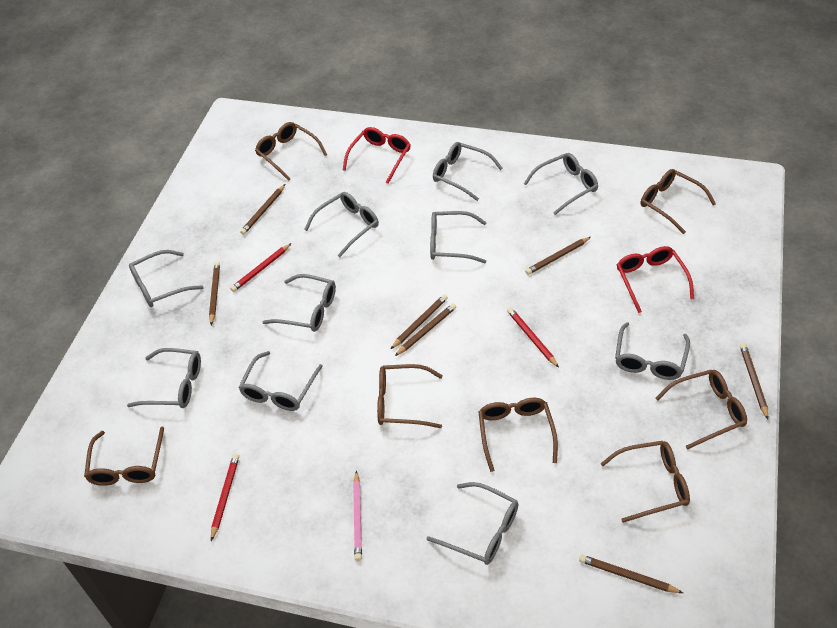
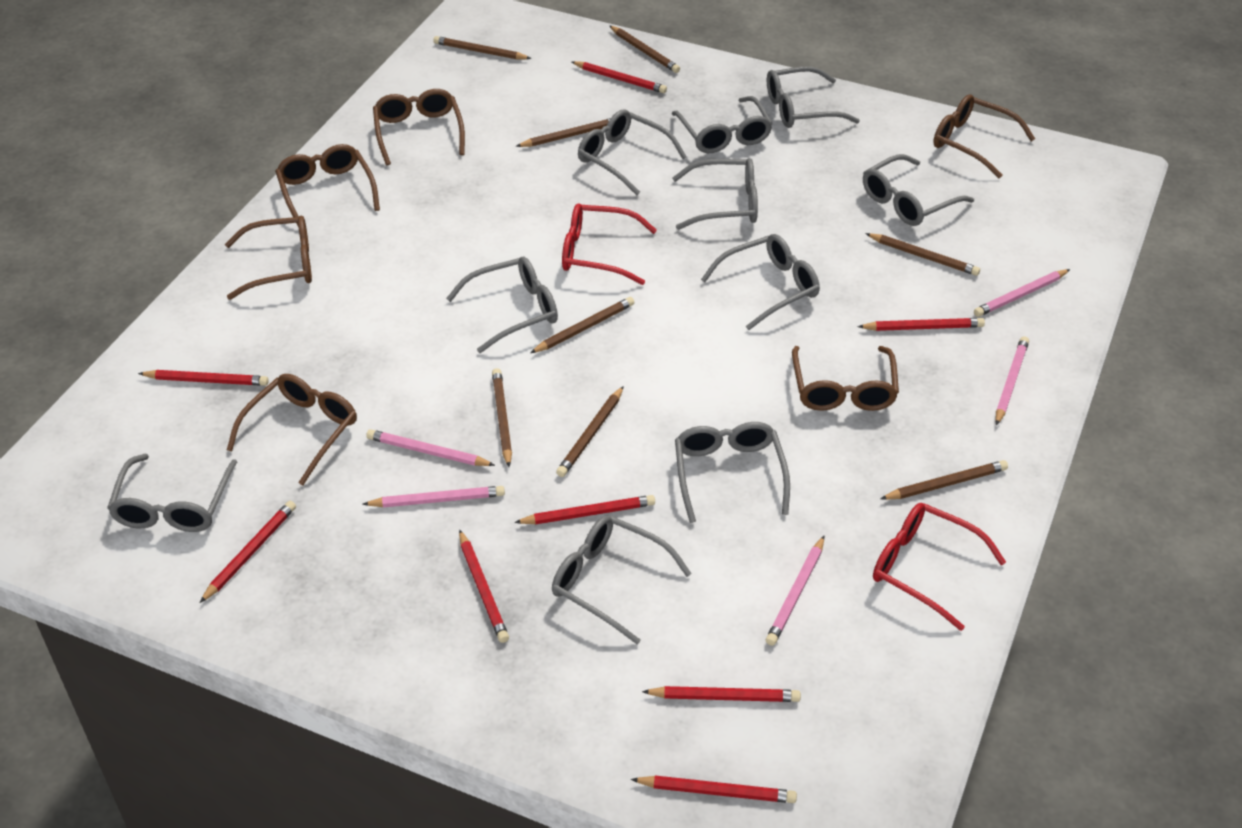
brown glasses: [84,427,164,486] [255,122,327,181] [377,364,443,428] [478,398,558,472] [600,441,690,523] [641,169,716,234] [656,370,747,450] = 7 -> [225,216,312,300] [227,374,357,485] [275,144,380,225] [373,89,465,165] [792,346,899,411] [933,94,1035,178] = 6
brown pencil: [209,262,220,325] [240,184,285,235] [391,294,448,349] [395,303,456,356] [525,237,591,275] [579,555,683,593] [740,343,768,419] = 7 -> [433,36,531,60] [492,368,512,467] [516,118,611,147] [530,297,635,353] [556,386,624,477] [610,26,680,73] [865,233,980,276] [880,460,1008,500] = 8
pink pencil: [353,471,362,561] = 1 -> [363,486,505,508] [366,429,495,466] [766,536,824,646] [974,269,1070,317] [996,336,1029,426] = 5
red pencil: [211,454,239,541] [230,243,291,292] [507,307,559,368] = 3 -> [138,370,269,386] [200,501,296,603] [459,530,509,643] [514,495,655,524] [572,61,667,93] [631,775,797,803] [642,686,801,702] [857,318,985,331] = 8

